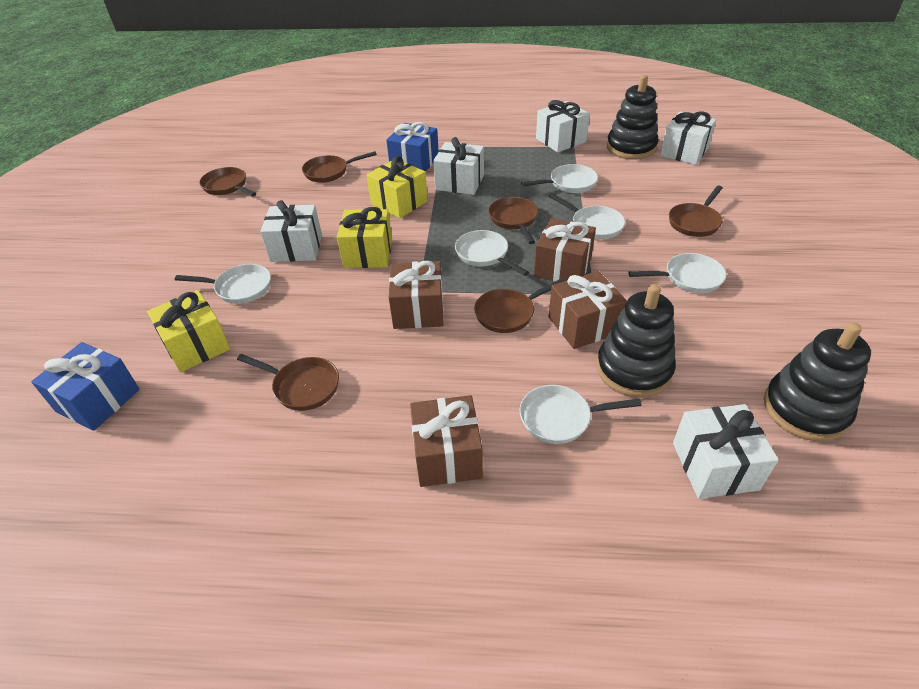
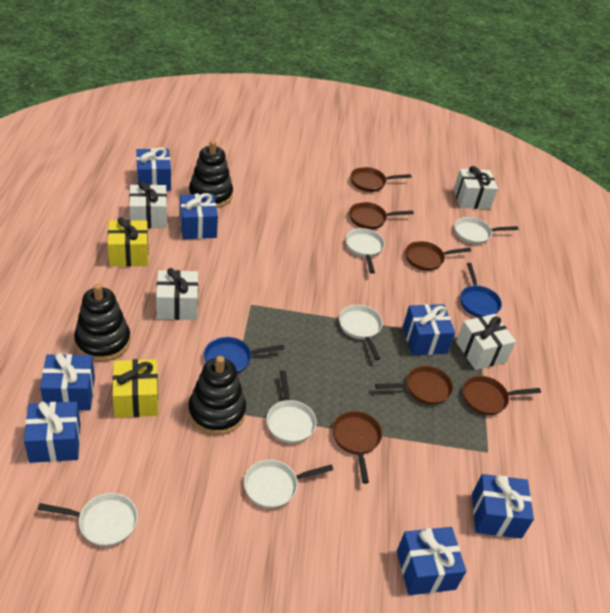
blue gift: [31,342,140,431] [386,122,439,172] = 2 -> [24,401,80,463] [40,353,95,410] [136,148,171,191] [180,193,218,239] [397,527,466,595] [403,304,455,355] [472,474,534,538] = 7
blue pan: none = 0 -> [204,337,284,374] [460,263,502,317] = 2
brown gift: [389,261,444,329] [410,395,483,487] [534,218,596,282] [549,271,627,349] = 4 -> none = 0
white gift: [260,200,322,262] [433,137,484,195] [536,100,590,152] [660,112,716,165] [673,404,779,499] = 5 -> [129,181,167,228] [156,268,198,320] [454,166,498,209] [456,314,516,370] = 4
yellow gift: [147,290,230,372] [337,207,392,268] [366,156,428,218] = 3 -> [108,217,148,267] [112,359,158,418] = 2

